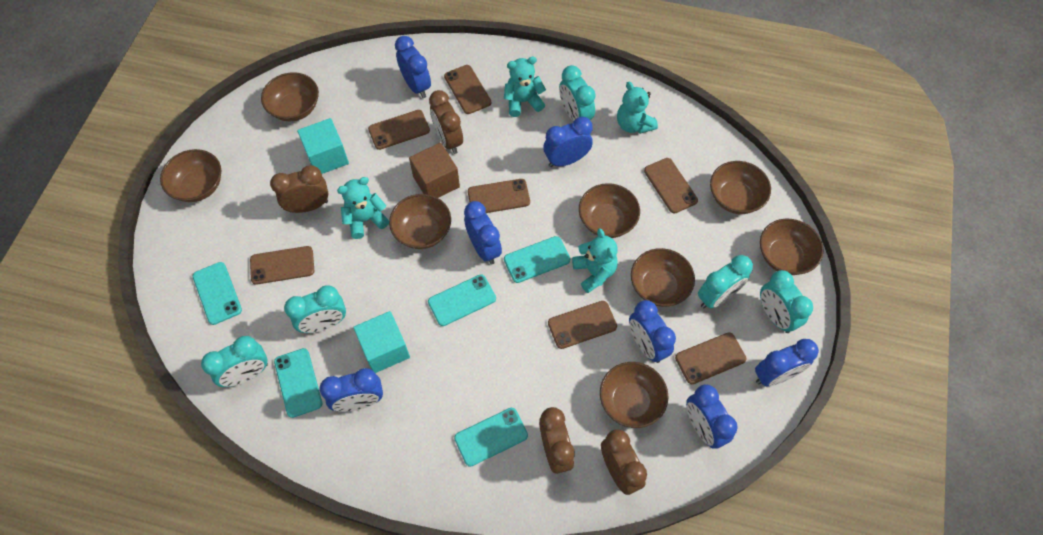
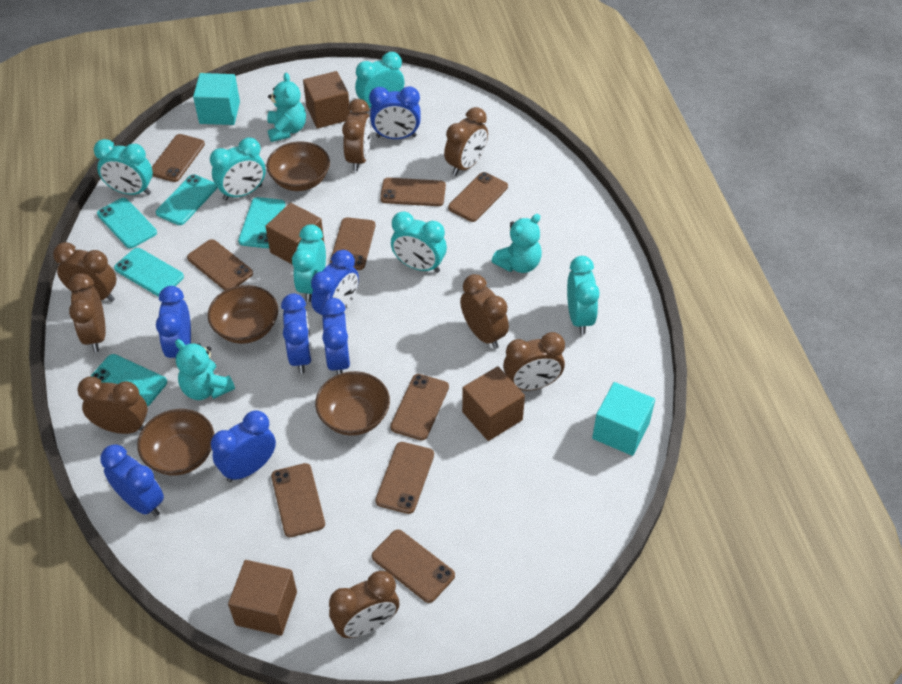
brown bowl: [160,149,221,202] [261,72,319,121] [389,194,451,249] [579,183,640,238] [600,362,669,428] [631,248,695,307] [710,161,771,214] [760,219,823,275] = 8 -> [137,409,214,475] [208,285,278,344] [266,141,330,191] [315,371,390,436] = 4
brown clock: [270,165,328,213] [429,90,463,154] [539,407,574,474] [601,429,647,495] = 4 -> [53,242,116,302] [69,273,106,352] [77,377,148,434] [329,571,399,638] [342,99,371,172] [444,107,488,176] [460,274,509,349] [503,332,565,391] = 8
brown cube: [409,143,460,198] = 1 -> [228,560,297,636] [265,203,324,265] [303,71,350,129] [462,366,525,441] = 4
brown phone: [250,246,314,285] [368,110,430,150] [444,65,491,114] [468,179,530,213] [548,301,617,349] [644,158,698,213] [675,332,746,384] = 7 -> [152,134,205,182] [187,239,253,290] [271,463,325,537] [330,217,375,270] [372,529,455,603] [375,442,434,514] [380,178,446,206] [390,374,449,440] [448,172,508,222] = 9
turquoise clock: [201,336,268,387] [284,285,346,333] [559,65,596,122] [698,255,753,309] [760,270,813,333] = 5 -> [94,139,153,195] [210,138,266,201] [292,224,326,302] [355,52,405,113] [391,212,447,273] [567,256,600,335] = 6
turquoise teddy bear: [337,177,389,239] [504,56,546,117] [572,228,618,293] [617,82,658,134] = 4 -> [175,339,235,400] [267,73,306,142] [492,214,542,273] = 3

